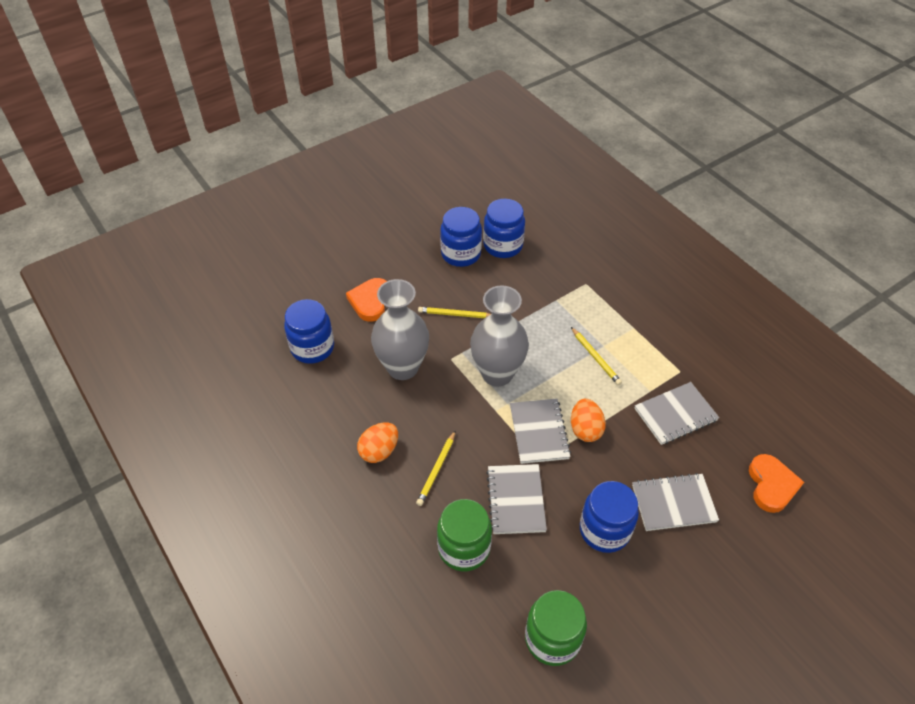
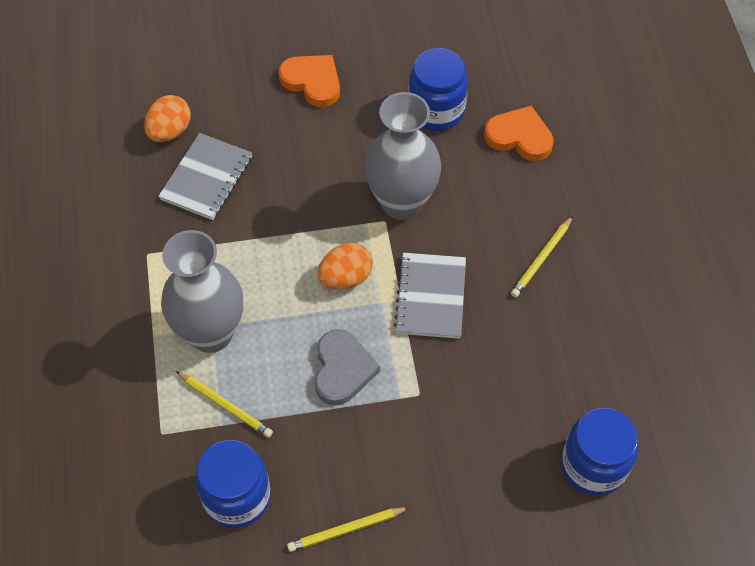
blue jar: [284,299,334,364] [440,207,482,267] [483,199,525,258] [580,481,639,553] = 4 -> [196,440,271,528] [408,48,468,131] [561,408,638,496] = 3
green jar: [437,499,492,571] [525,590,587,666] = 2 -> none = 0
grey heart: none = 0 -> [315,329,380,406] = 1
grey notebook: [486,464,547,534] [510,399,571,464] [632,473,719,531] [635,382,719,445] = 4 -> [158,133,252,220] [394,253,466,339] = 2

